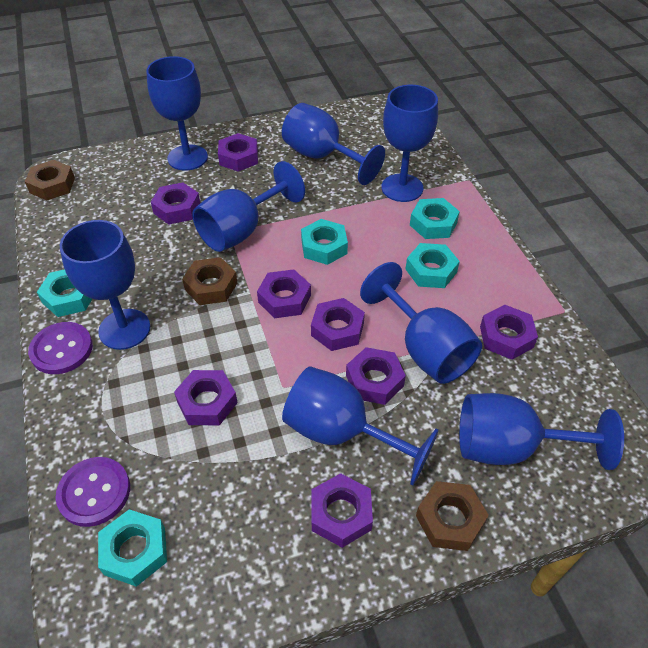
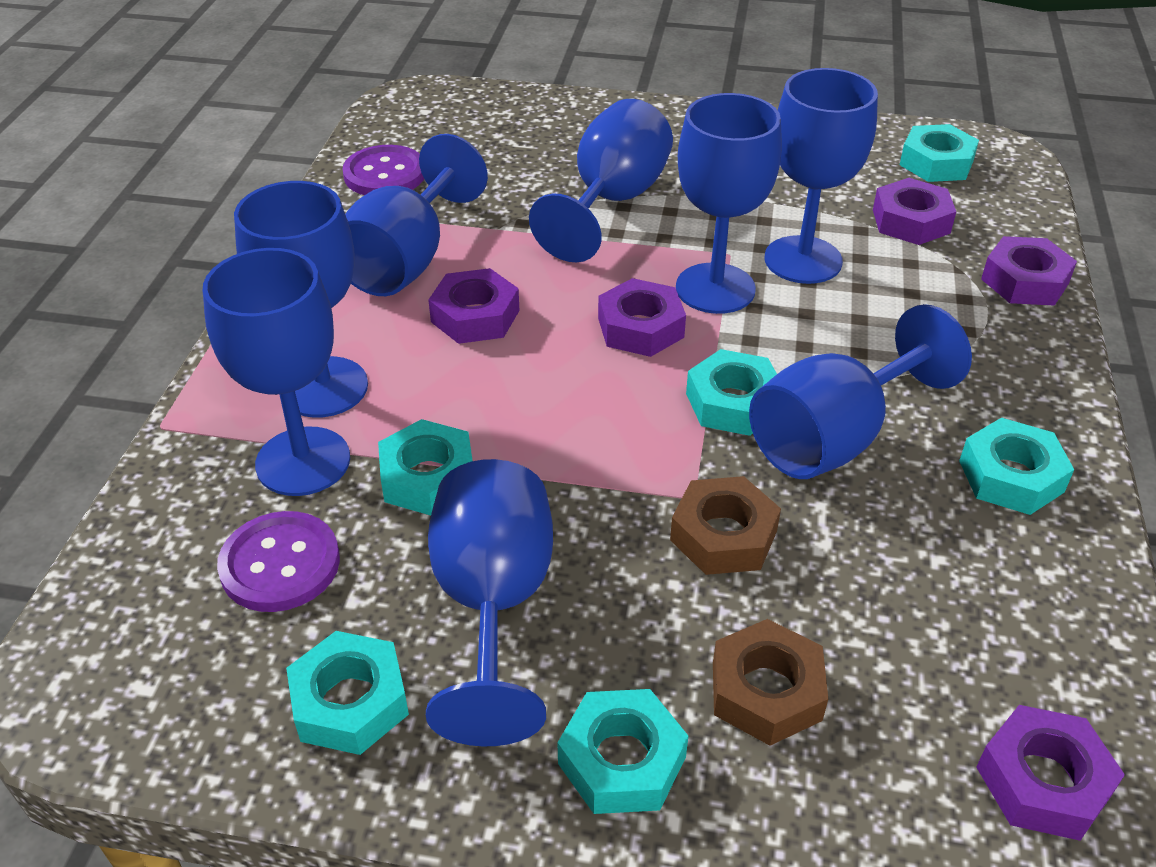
brown nut: [25,160,75,200] [182,257,237,305] [416,481,489,551] = 3 -> [670,476,781,575] [713,619,828,746] = 2
purple nut: [151,183,200,224] [174,370,238,425] [218,133,258,172] [257,269,311,318] [311,298,365,351] [311,473,373,548] [346,347,406,405] [480,305,538,360] = 8 -> [428,268,520,344] [598,278,686,357] [873,178,956,245] [976,705,1125,841] [981,236,1077,306] = 5
turquoise nut: [37,269,92,317] [98,509,167,587] [301,219,348,265] [406,243,460,288] [410,198,460,239] = 5 -> [286,631,409,755] [378,419,473,516] [558,689,688,814] [686,349,777,436] [900,124,979,182] [959,418,1074,515] = 6

